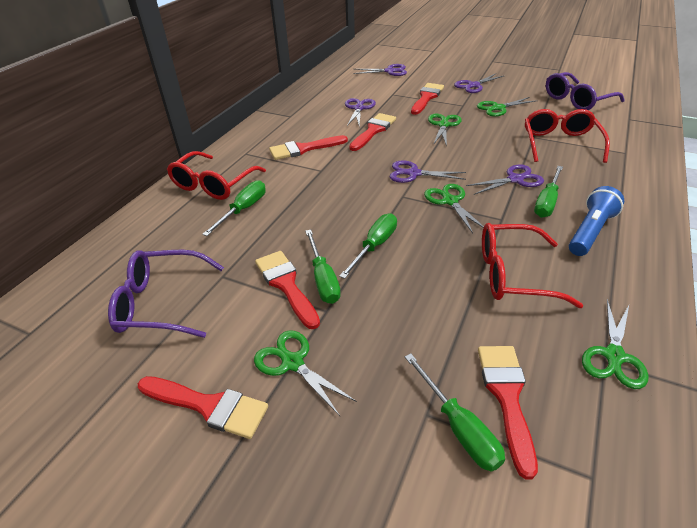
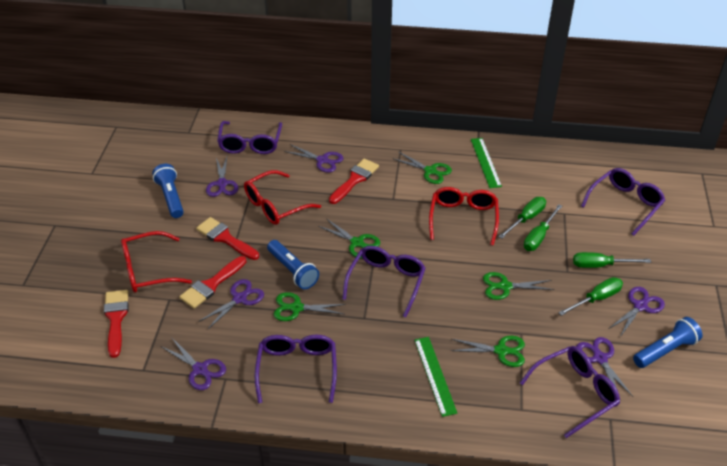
blue flashlight: [569,186,624,256] = 1 -> [152,164,184,218] [267,240,319,289] [633,317,703,368] = 3
green ruler: none = 0 -> [414,337,457,417] [471,138,502,188] = 2
green screwdriver: [202,180,266,236] [305,230,341,304] [339,213,397,279] [405,354,505,471] [534,166,563,218] = 5 -> [498,197,546,239] [524,204,562,251] [558,277,623,316] [573,252,651,268] = 4
purple glasses: [108,250,224,338] [546,72,625,110] = 2 -> [217,121,282,154] [255,334,337,403] [342,246,426,317] [520,346,620,438] [581,168,665,236] = 5
purple scissors: [345,98,376,126] [354,64,407,76] [390,160,466,183] [454,74,505,93] [466,164,544,195] = 5 -> [162,337,226,390] [198,279,264,330] [206,157,238,197] [284,144,344,173] [576,337,633,397] [608,287,665,337] = 6
red brush: [138,376,268,439] [255,251,320,329] [269,135,348,160] [349,113,396,151] [411,83,444,115] [478,346,538,479] = 6 -> [104,290,129,358] [179,256,247,309] [196,217,259,260] [329,158,379,204] = 4

